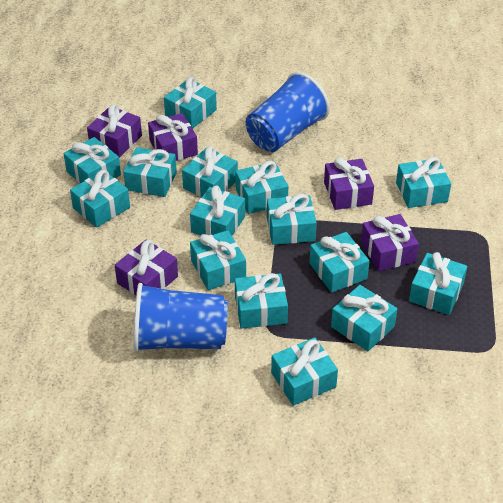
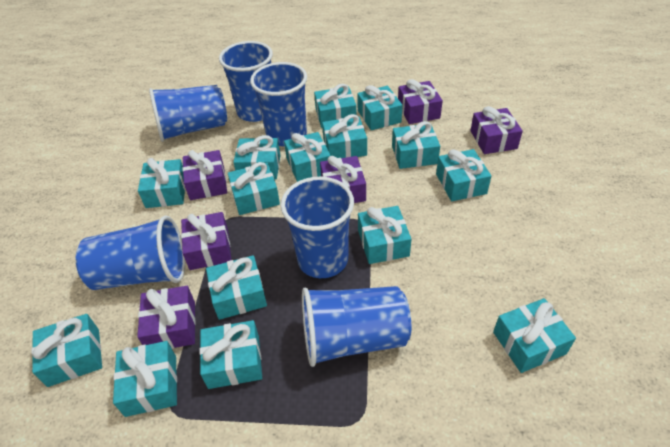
blue cup: [133,283,228,352] [246,72,330,152] = 2 -> [76,216,185,290] [149,85,227,142] [219,41,273,122] [250,62,307,146] [281,177,354,278] [302,286,411,367] = 6
purple gift: [87,104,142,158] [115,240,178,295] [148,113,198,161] [324,158,374,210] [361,214,419,271] = 5 -> [137,286,196,349] [181,212,231,270] [182,150,227,200] [320,156,366,203] [398,79,443,124] [470,106,523,154] = 6

